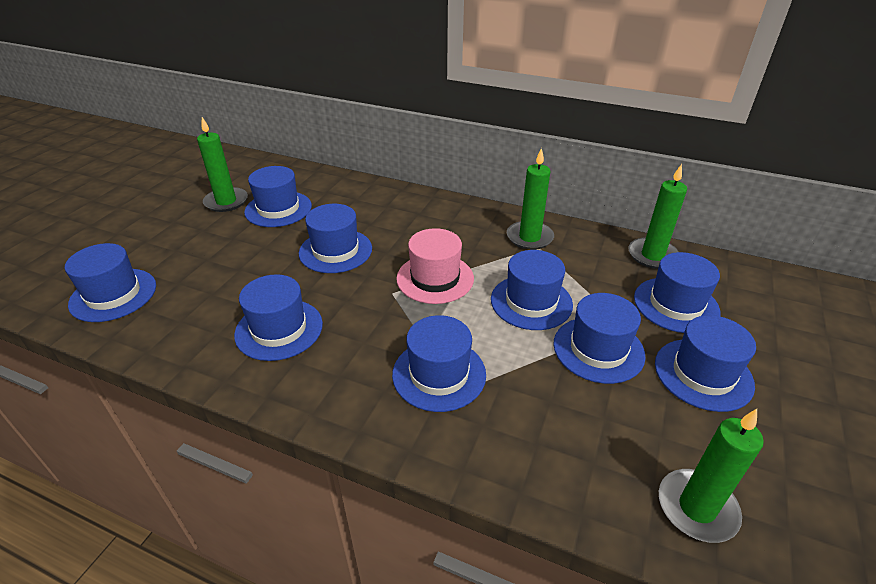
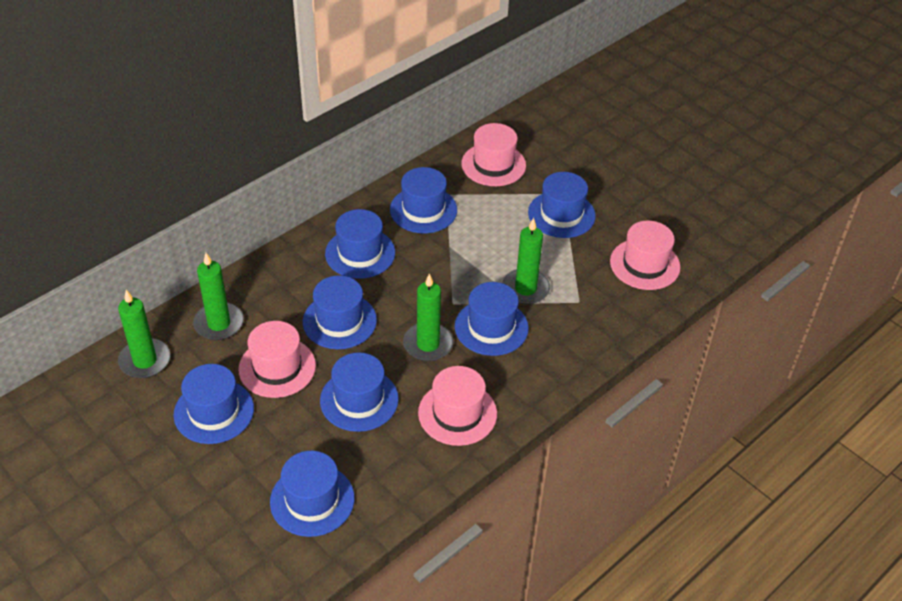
blue hat: [65,243,156,322] [234,274,323,361] [244,166,312,227] [299,204,372,273] [392,315,486,412] [491,250,573,330] [554,293,646,384] [634,252,721,333] [655,315,756,412] = 9 -> [174,364,254,444] [270,451,355,537] [303,275,377,349] [320,352,399,432] [325,209,395,279] [390,167,457,233] [455,282,529,356] [528,172,596,238] = 8
pink hat: [396,228,474,304] = 1 -> [238,321,316,398] [418,366,497,446] [461,123,526,186] [610,221,680,290] = 4

